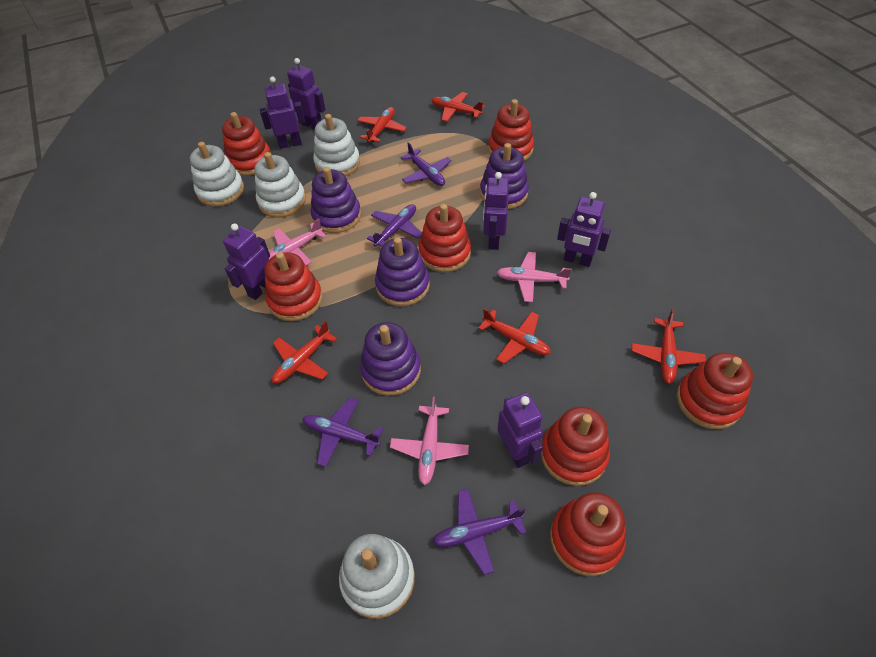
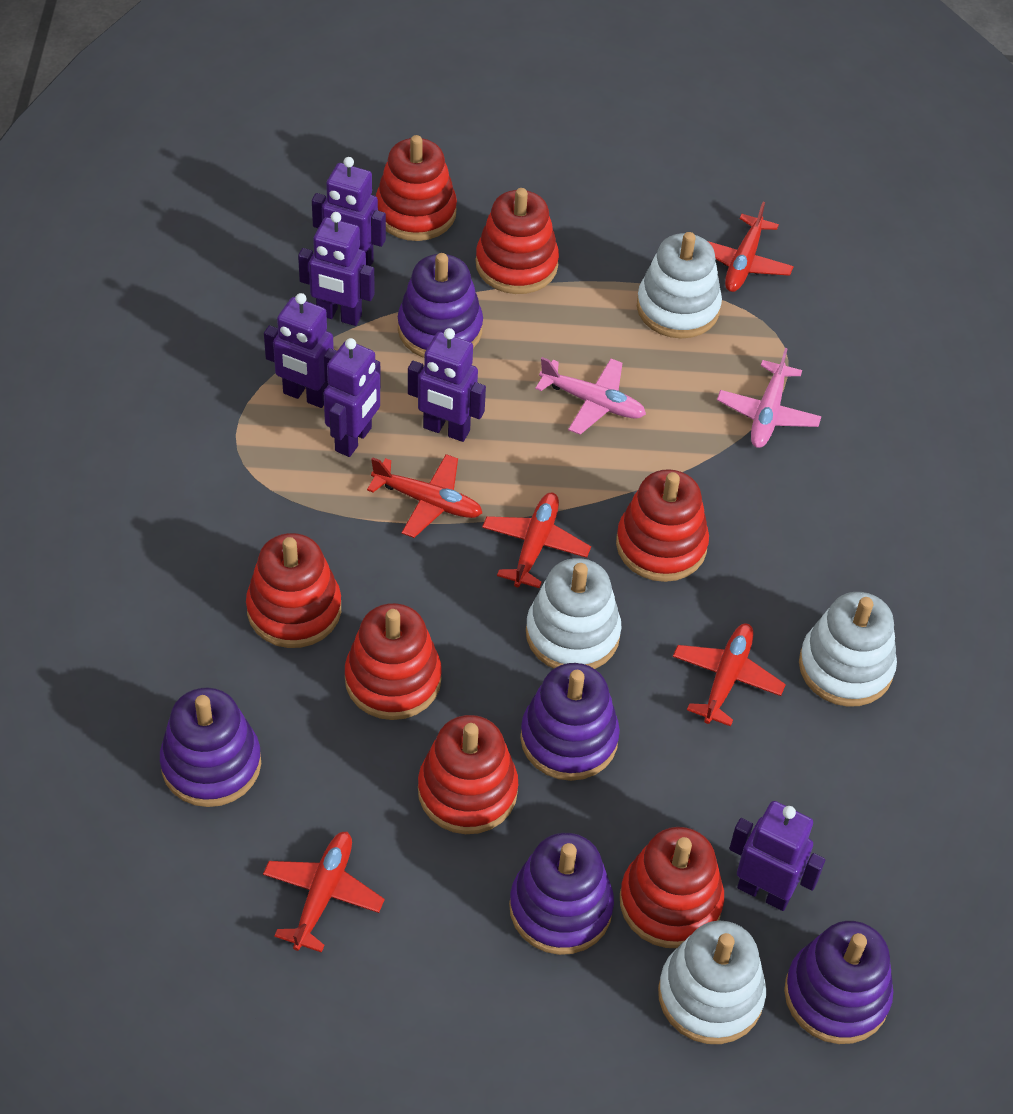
pink plane: [269,219,326,266] [390,396,469,485] [496,252,571,302] = 3 -> [535,357,646,435] [717,348,821,448] = 2
purple plane: [302,397,383,467] [367,204,422,247] [401,142,452,186] [433,489,526,575] = 4 -> none = 0
purple stacking toy: [311,167,361,233] [360,322,421,396] [375,237,430,306] [480,143,529,209] = 4 -> [160,688,261,807] [398,253,483,358] [509,833,614,955] [520,663,620,781] [784,921,893,1044] = 5

